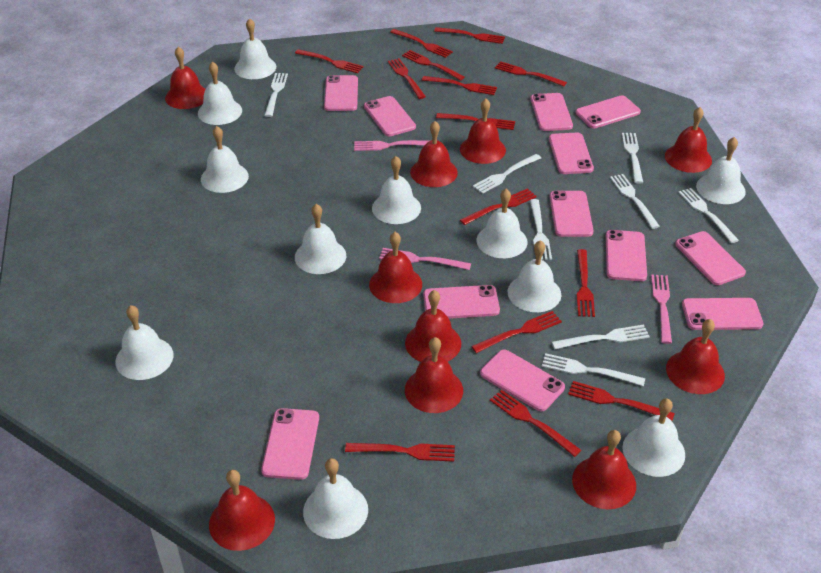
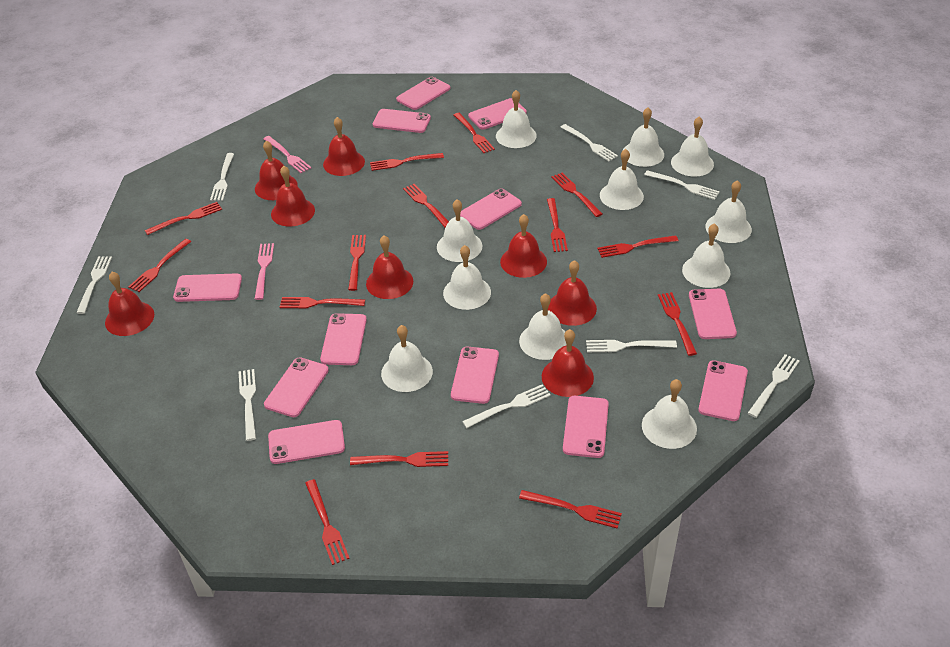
pink fork: [354,140,429,151] [379,248,471,270] [651,274,672,344] = 3 -> [255,243,274,300] [263,136,311,173] = 2
red bell: [165,47,205,109] [209,470,275,551] [369,232,422,303] [405,290,461,362] [405,337,463,413] [410,121,458,187] [460,99,506,164] [572,430,636,509] [665,107,712,173] [666,319,725,394] = 10 -> [105,272,154,336] [255,141,297,200] [271,166,315,227] [323,117,365,176] [366,235,413,299] [500,214,547,278] [542,329,594,397] [548,260,597,326] = 8

